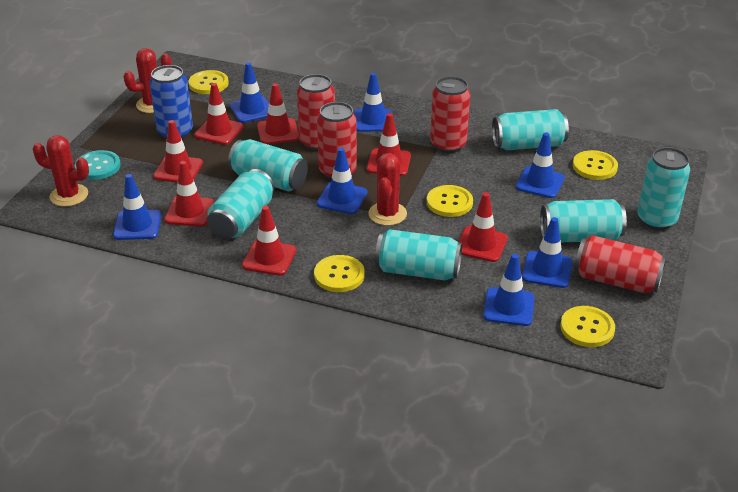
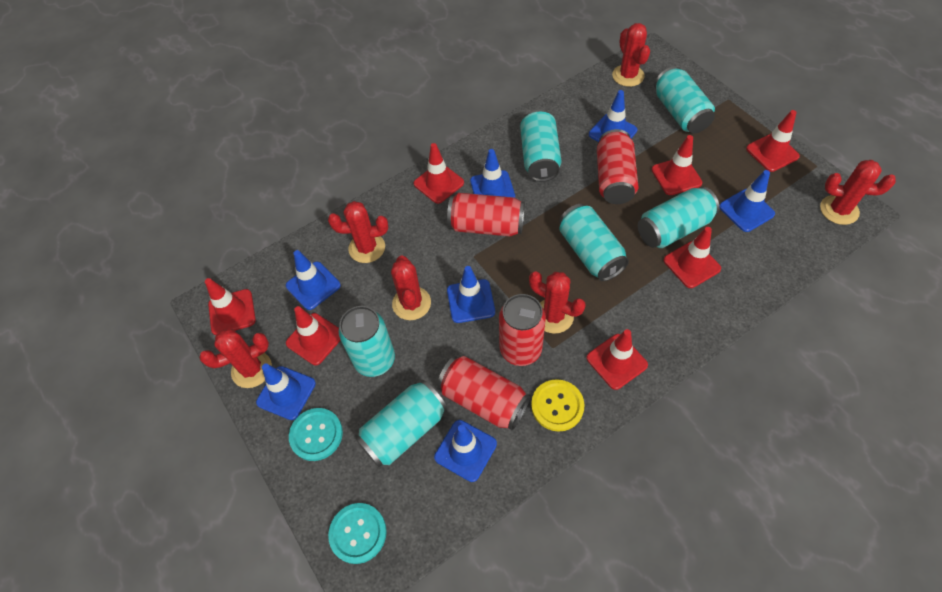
blue can: [149,65,193,140] = 1 -> none = 0
red cactus: [33,135,89,207] [123,48,172,113] [368,153,407,226] = 3 -> [199,329,272,388] [328,201,388,263] [391,255,431,320] [529,271,586,334] [612,23,650,87] [820,160,896,225] = 6
turquoise button: [75,150,121,180] = 1 -> [289,408,343,461] [328,503,387,564] = 2
yellow button: [189,70,229,94] [314,255,365,292] [427,185,473,217] [560,306,615,347] [573,150,618,180] = 5 -> [531,379,585,431] = 1

